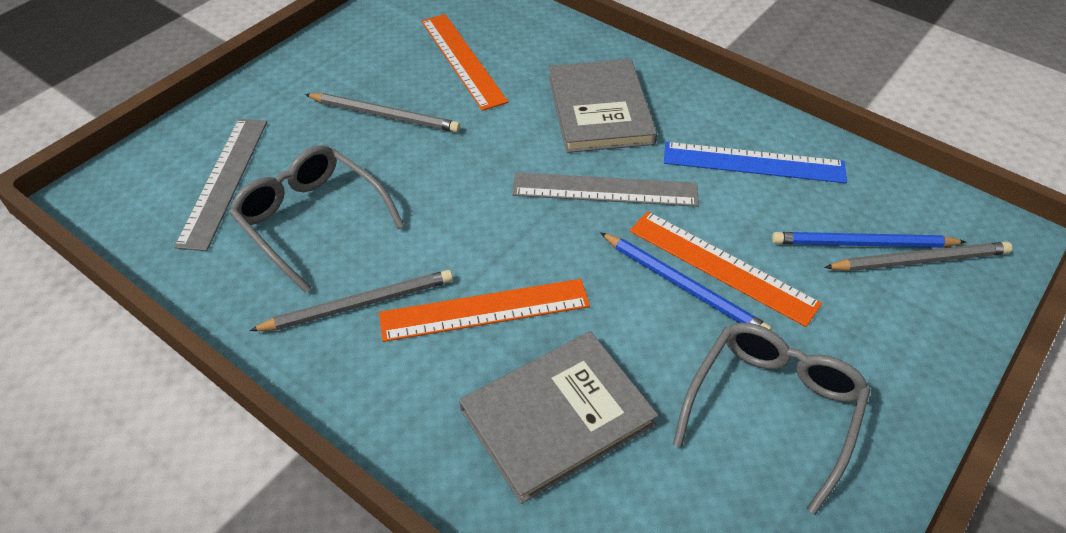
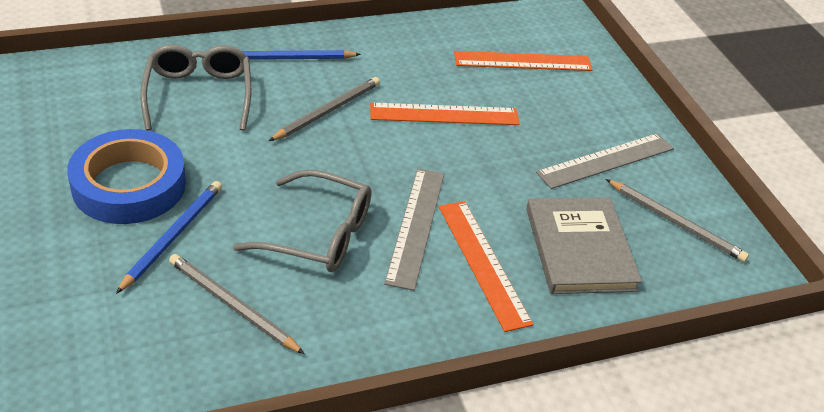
blue ruler: [664,142,847,183] = 1 -> none = 0
blue tape: none = 0 -> [67,129,186,224] = 1
grey book: [459,331,658,504] [549,59,657,153] = 2 -> [526,197,642,294] = 1

